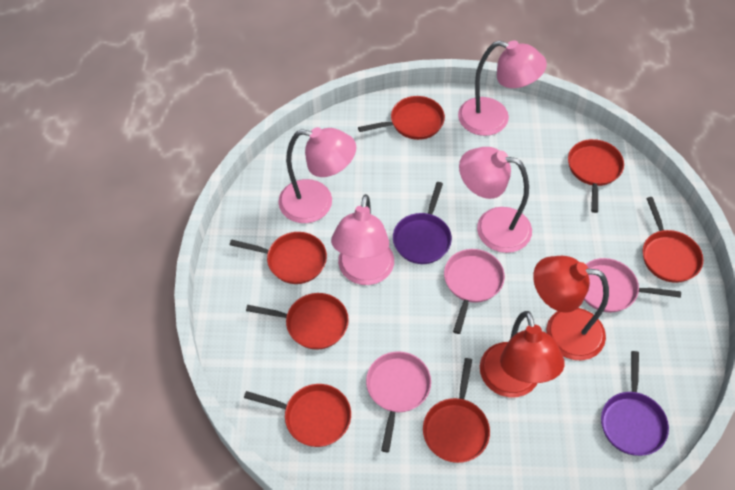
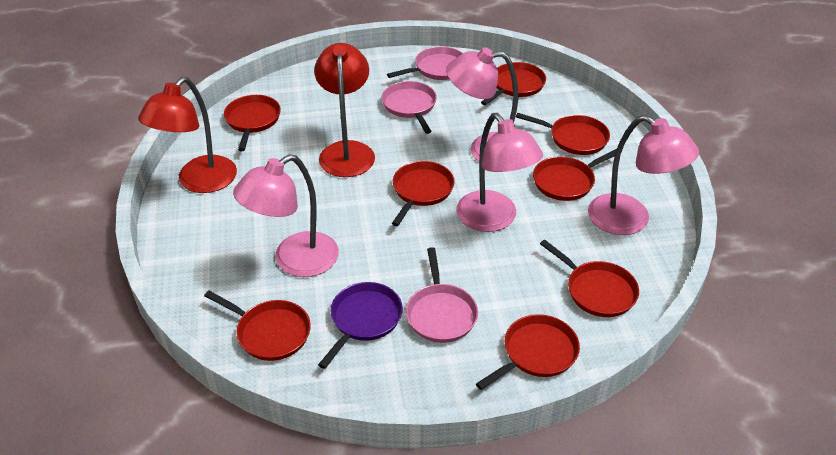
purple pan: [393,182,452,264] [601,351,669,456] = 2 -> [318,282,403,369] = 1
red pan: [230,232,327,284] [244,384,351,447] [246,293,349,350] [358,96,445,140] [423,358,490,463] [568,139,624,213] [643,197,703,283] = 7 -> [204,291,311,361] [224,95,281,151] [392,161,455,226] [476,314,580,390] [481,62,546,105] [516,113,610,155] [533,149,622,201] [540,240,639,317] = 8

